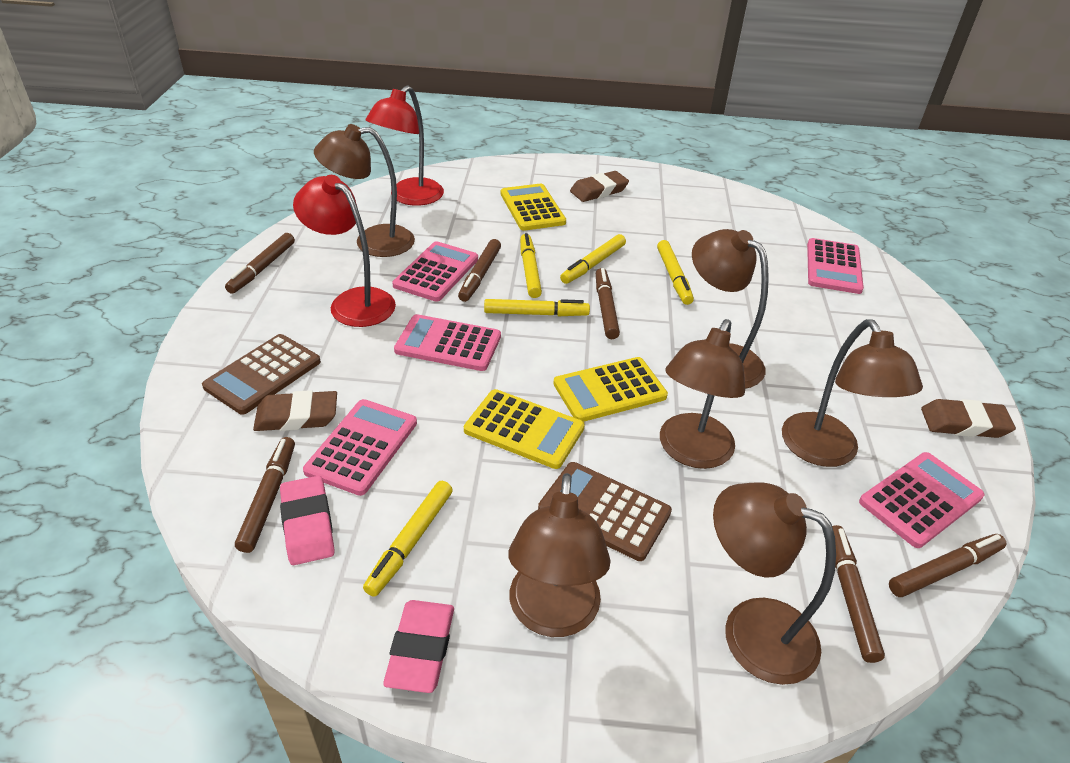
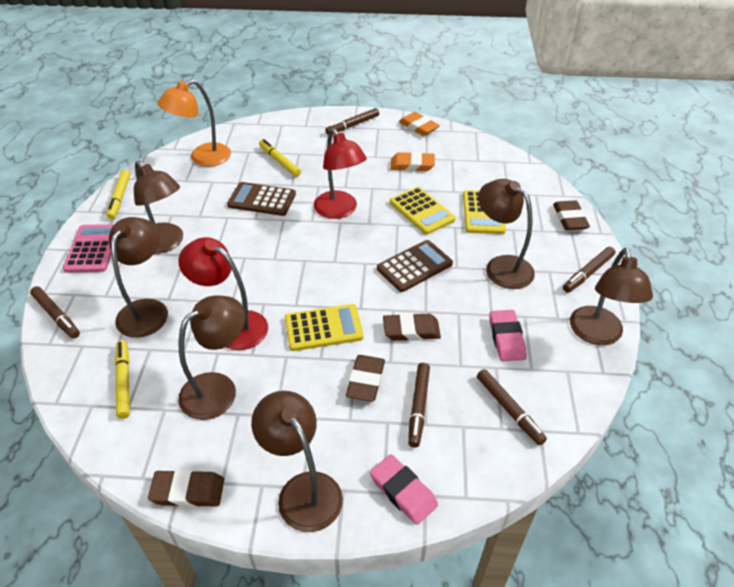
brown eraser: [253,390,337,431] [570,171,629,202] [921,399,1016,438] = 3 -> [148,470,224,507] [346,355,385,402] [383,313,441,341] [553,200,590,230] = 4
brown marker: [225,233,295,294] [235,437,295,553] [458,239,501,302] [596,268,620,339] [832,525,885,663] [889,534,1006,597] = 6 -> [30,286,80,339] [325,108,379,135] [408,363,430,447] [477,369,547,445] [563,247,615,293] = 5
orange eraser: none = 0 -> [390,152,435,171] [399,112,440,136] = 2
orange lamp: none = 0 -> [158,80,231,167] = 1
pink calculator: [303,399,417,496] [392,241,478,302] [394,314,501,371] [807,238,864,294] [859,452,985,548] = 5 -> [63,224,114,273] = 1
yellow marker: [363,481,453,597] [484,299,590,316] [520,233,542,298] [560,234,626,284] [657,240,694,305] = 5 -> [106,170,130,220] [115,340,130,419] [259,139,301,177] = 3

